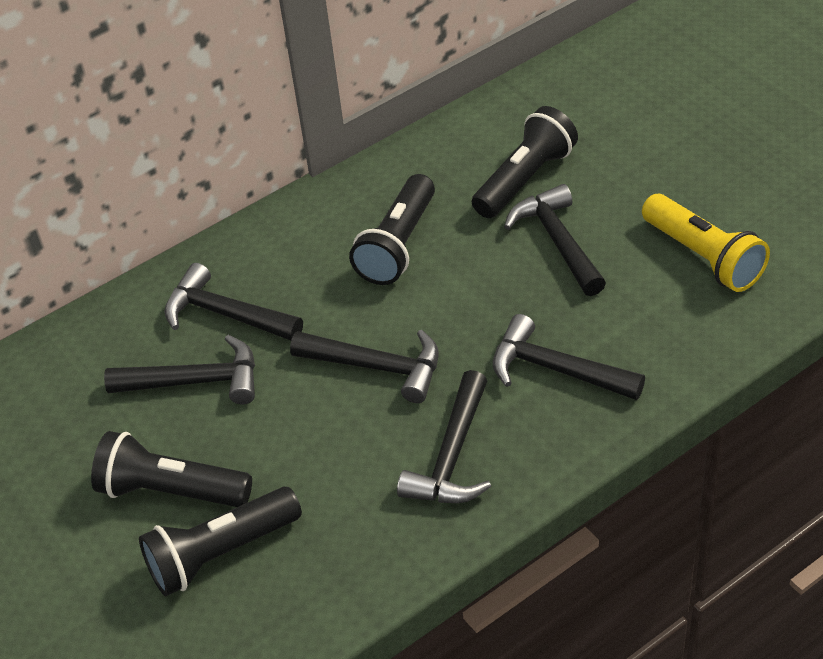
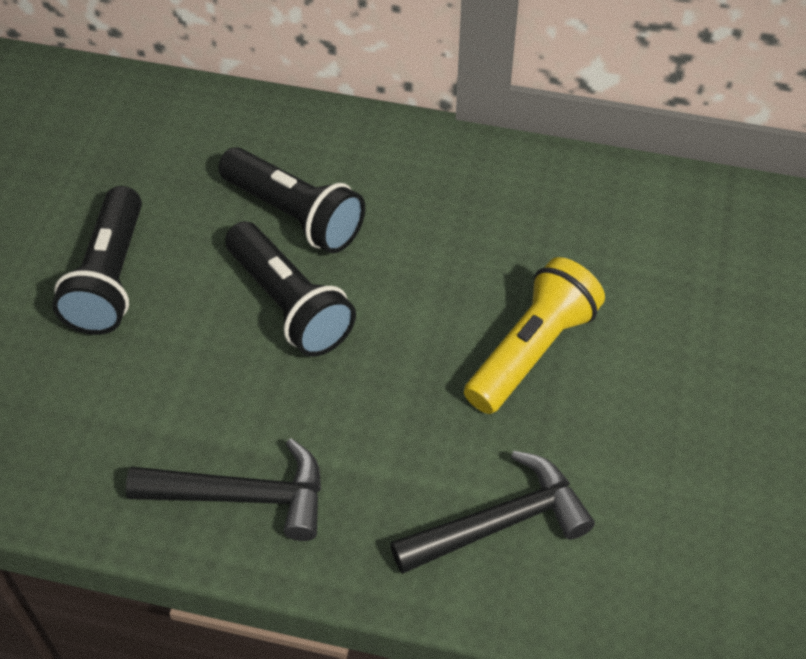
black flashlight: [91,431,252,507] [139,487,302,596] [349,174,435,285] [472,106,578,218] = 4 -> [52,186,142,335] [218,147,365,253] [225,221,356,357] = 3
black hammer: [104,335,255,404] [164,263,303,341] [290,330,439,403] [397,370,491,503] [493,314,645,400] [504,184,606,296] = 6 -> [126,438,321,541] [390,451,595,574] = 2

